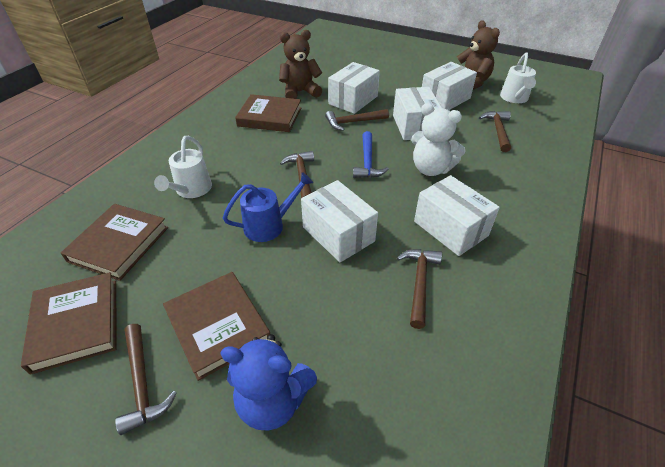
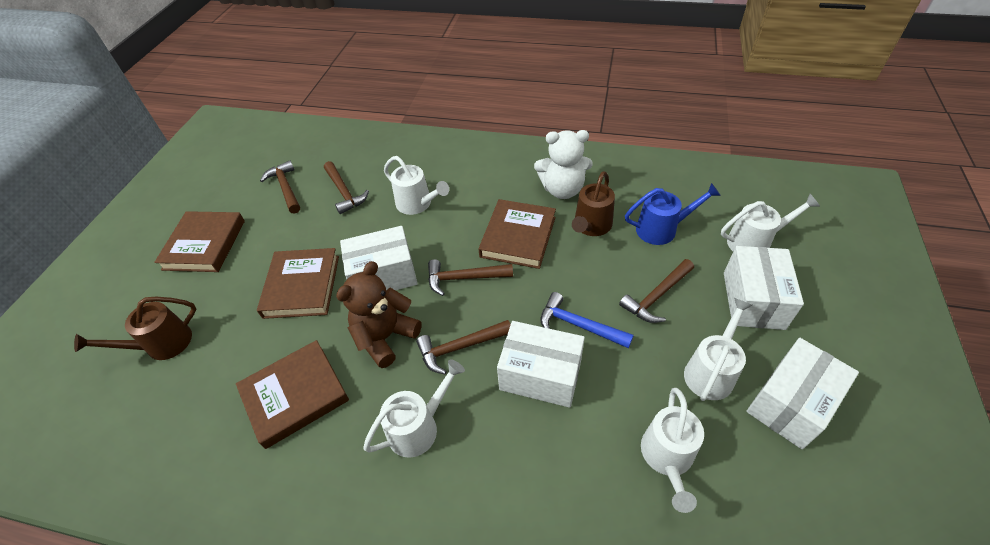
blue teddy bear: [220,334,317,431] = 1 -> none = 0
brown teddy bear: [279,30,322,99] [457,21,500,90] = 2 -> [336,261,422,368] = 1
brown watering can: none = 0 -> [74,297,196,360] [572,171,615,236] = 2
white box: [301,180,378,262] [328,62,380,114] [393,87,442,140] [414,175,500,256] [422,62,477,110] = 5 -> [340,226,418,291] [497,321,585,408] [724,246,804,330] [746,338,859,449] = 4
white watering can: [154,136,212,198] [500,52,536,103] = 2 -> [363,359,465,458] [384,156,449,215] [641,388,704,513] [684,298,753,401] [721,194,820,251] = 5

